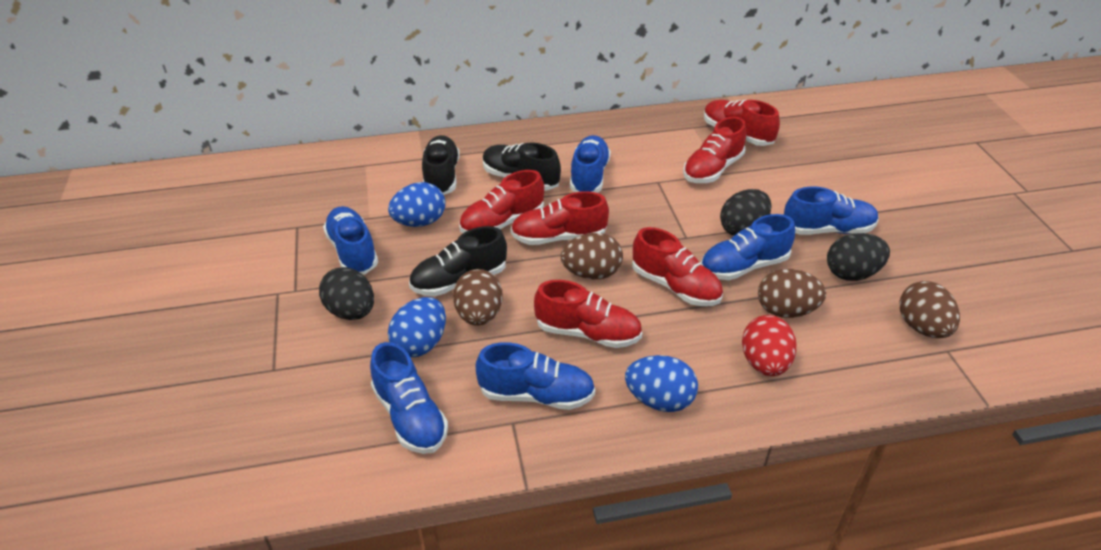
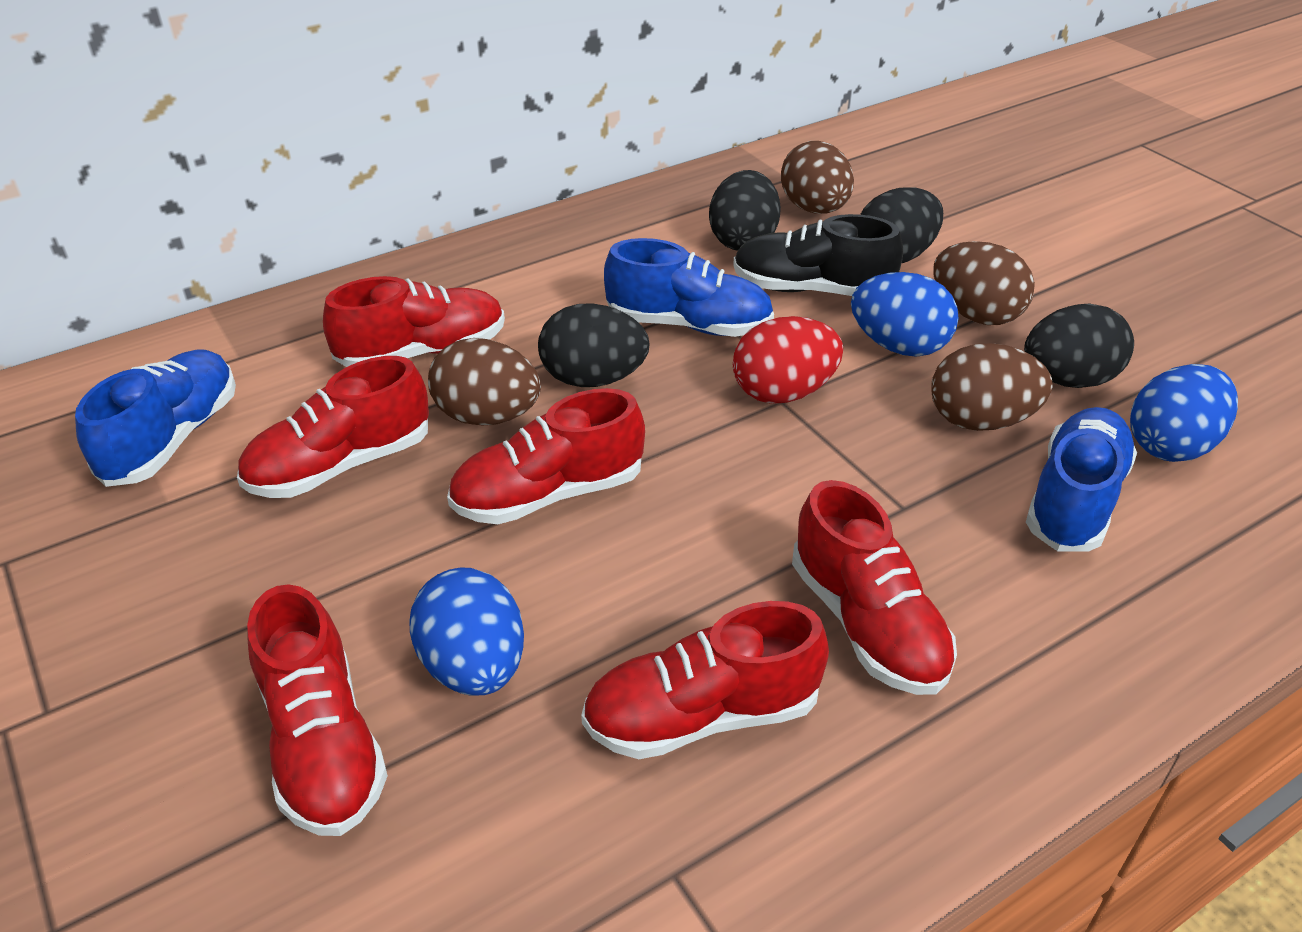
black egg: [319,267,374,320] [720,189,772,236] [827,233,890,281] = 3 -> [538,303,650,387] [709,170,781,251] [860,187,943,263] [1024,303,1134,388] = 4
black shoe: [409,226,507,296] [422,135,460,195] [483,143,561,191] = 3 -> [733,214,903,296] = 1
blue shoe: [323,206,378,275] [370,342,448,454] [475,342,595,410] [570,135,611,193] [701,214,795,280] [784,187,879,235] = 6 -> [75,350,236,487] [604,238,774,337] [1026,407,1137,551] = 3

